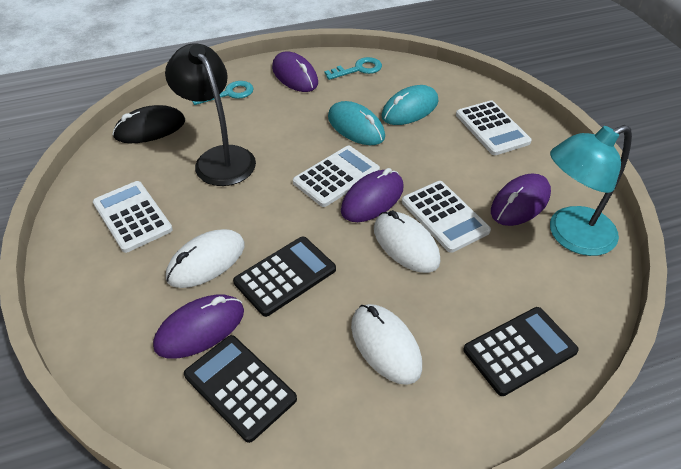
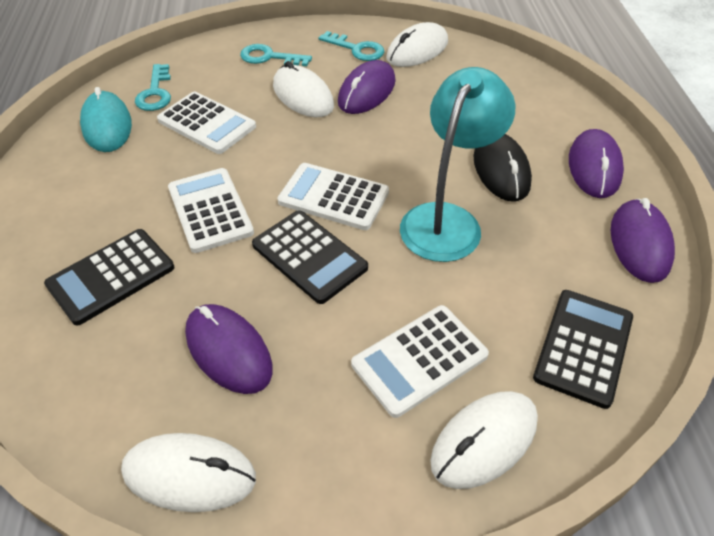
black lamp: [165,43,256,186] = 1 -> none = 0
turquoise key: [192,81,254,105] [325,57,382,80] = 2 -> [135,64,171,111] [240,44,312,66] [319,31,384,61] = 3
turquoise mouse: [328,101,385,145] [381,85,438,125] = 2 -> [80,87,132,152] = 1
white mouse: [166,229,245,288] [351,304,422,385] [374,210,440,273] = 3 -> [121,433,256,512] [273,61,334,117] [386,22,448,67] [430,391,538,489] = 4

